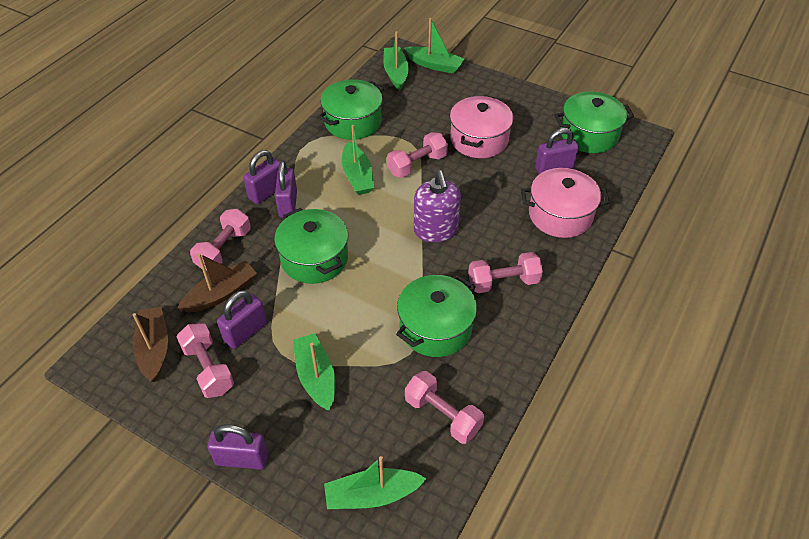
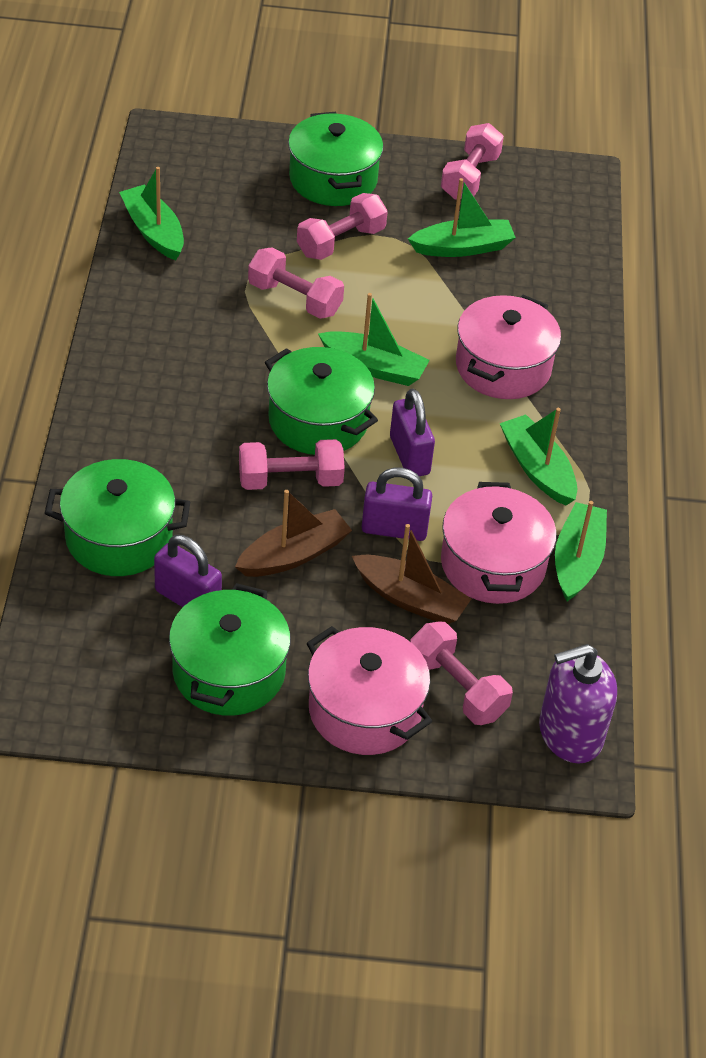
pink pot: [450,95,513,158] [521,168,610,238] = 2 -> [307,626,432,755] [441,482,557,604] [456,295,561,399] = 3
purple padlock: [207,424,268,470] [217,290,267,349] [243,150,280,204] [275,161,297,218] [535,128,579,174] = 5 -> [154,535,222,607] [362,468,432,541] [390,389,435,476] = 3

